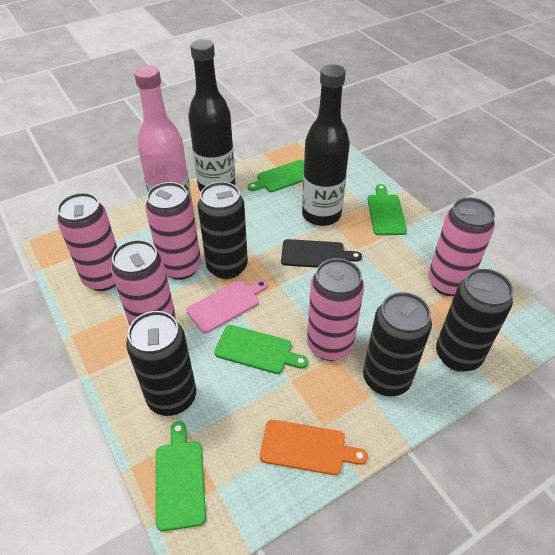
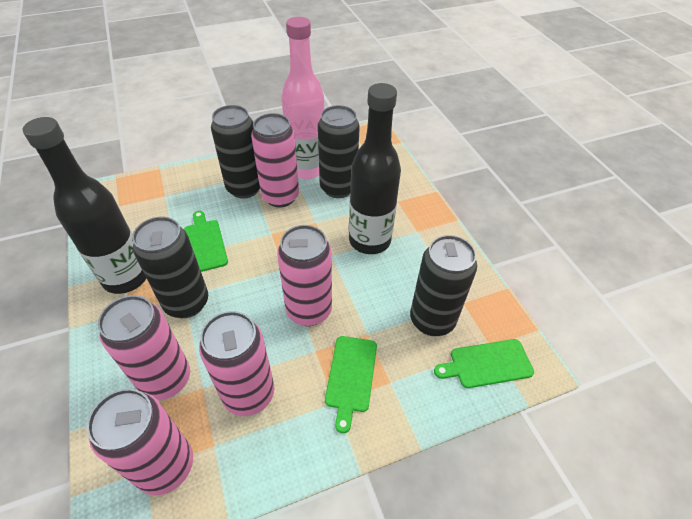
black cutting board: [281,239,362,268] = 1 -> none = 0
green cutting board: [156,421,206,531] [214,325,308,374] [247,160,304,192] [367,184,407,235] = 4 -> [184,211,228,272] [325,336,377,433] [434,339,534,388] = 3
orange cutting board: [260,420,368,475] = 1 -> none = 0
pink cutting board: [186,280,268,333] = 1 -> none = 0

